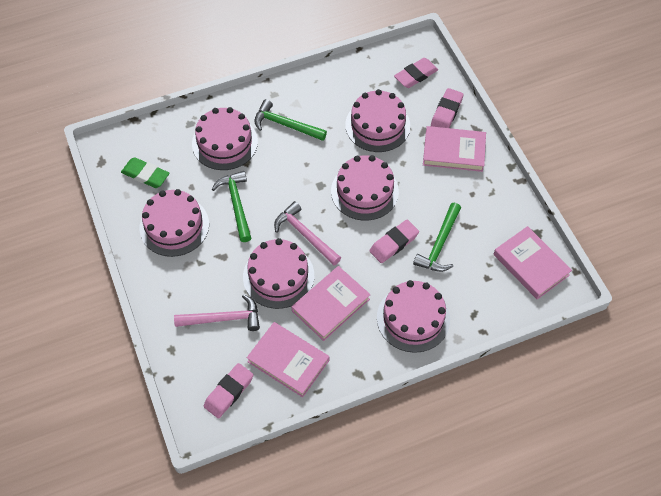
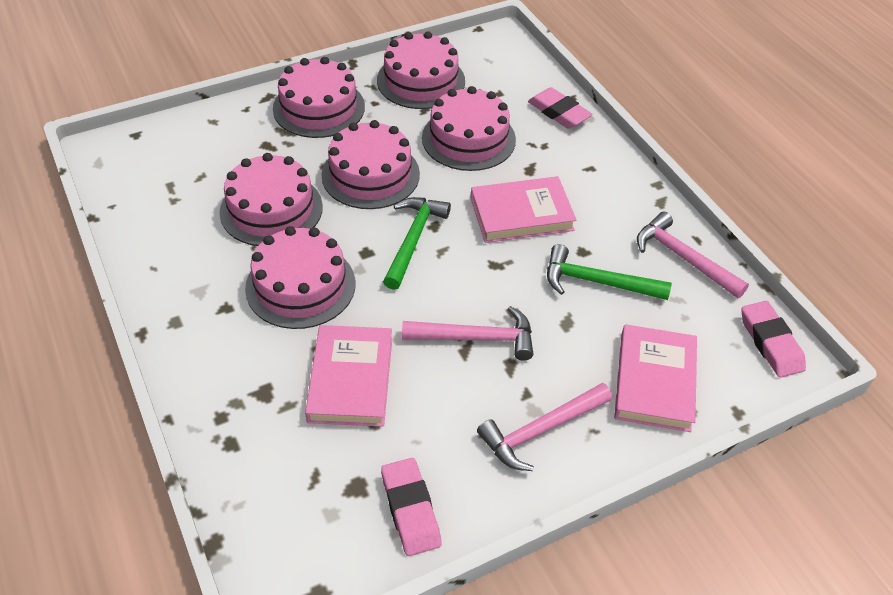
green eraser: [121,157,169,188] = 1 -> none = 0
green hammer: [212,171,251,242] [254,99,327,141] [413,203,461,272] = 3 -> [383,197,451,290] [547,244,672,300] = 2
pink book: [247,322,329,398] [292,266,371,341] [423,126,486,172] [493,226,572,300] = 4 -> [305,325,392,427] [471,176,576,243] [614,324,697,432] = 3
pink eraser: [204,363,253,418] [369,220,419,263] [394,58,438,88] [431,88,464,128] = 4 -> [381,458,441,556] [528,87,593,129] [741,301,806,378] = 3
pink hammer: [174,294,260,331] [274,201,341,266] = 2 -> [402,306,533,361] [477,383,612,471] [637,212,749,298] = 3

